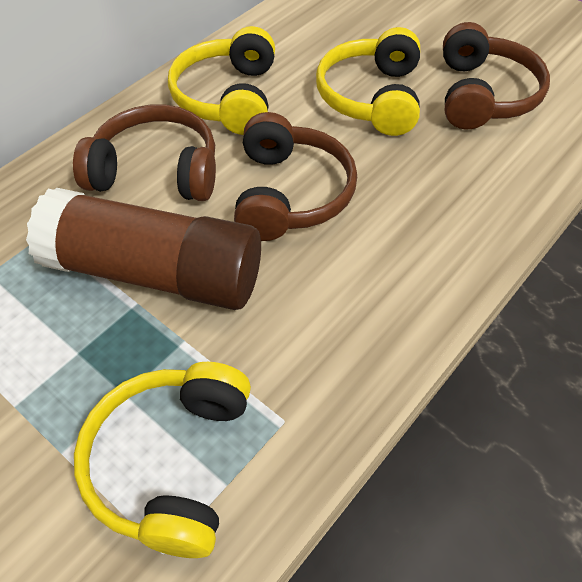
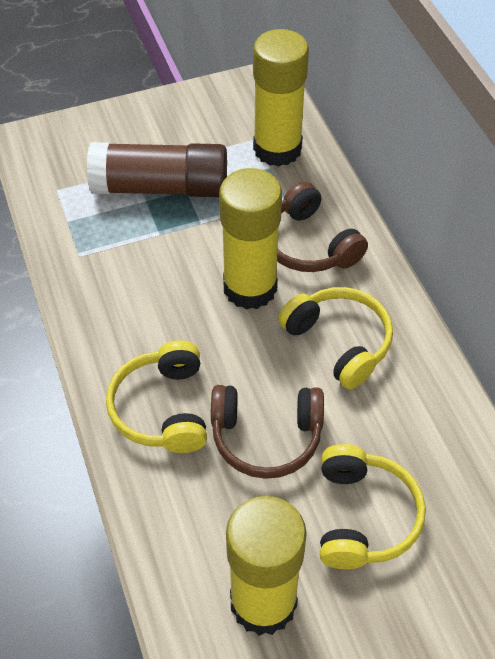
brown headphones: [73,104,216,201] [234,112,357,241] [443,22,550,129] = 3 -> [211,385,324,479] [277,182,368,272] = 2
yellow glue stick: none = 0 -> [219,168,282,310] [226,496,307,636] [253,29,309,167] = 3

